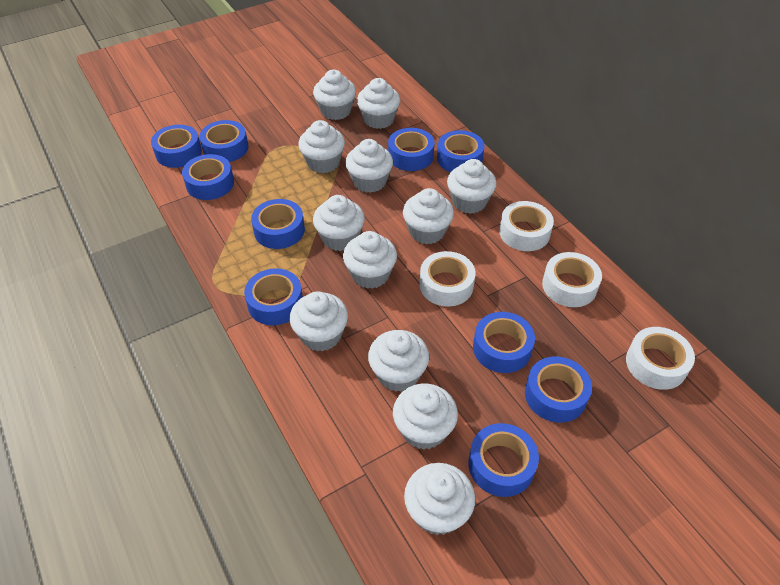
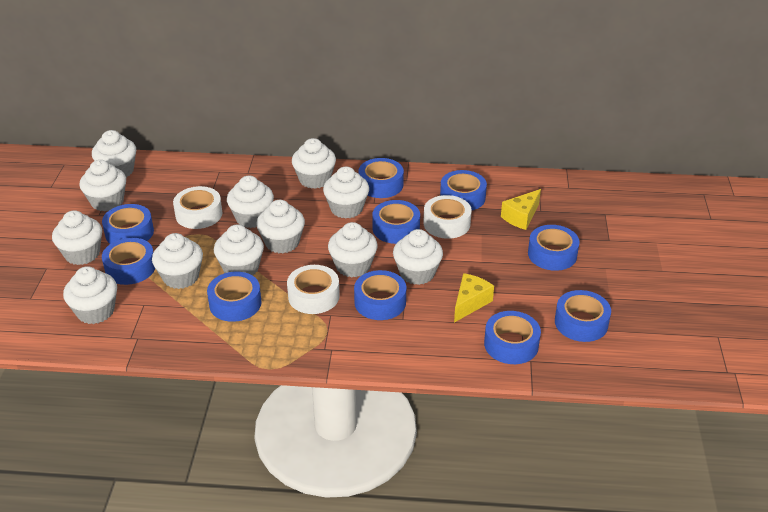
white tape: [420,251,476,307] [499,201,554,251] [542,252,602,307] [626,327,695,390] = 4 -> [173,186,222,229] [287,265,340,314] [423,195,472,239] = 3
yellow cheese: none = 0 -> [454,273,494,323] [501,189,541,230] = 2

